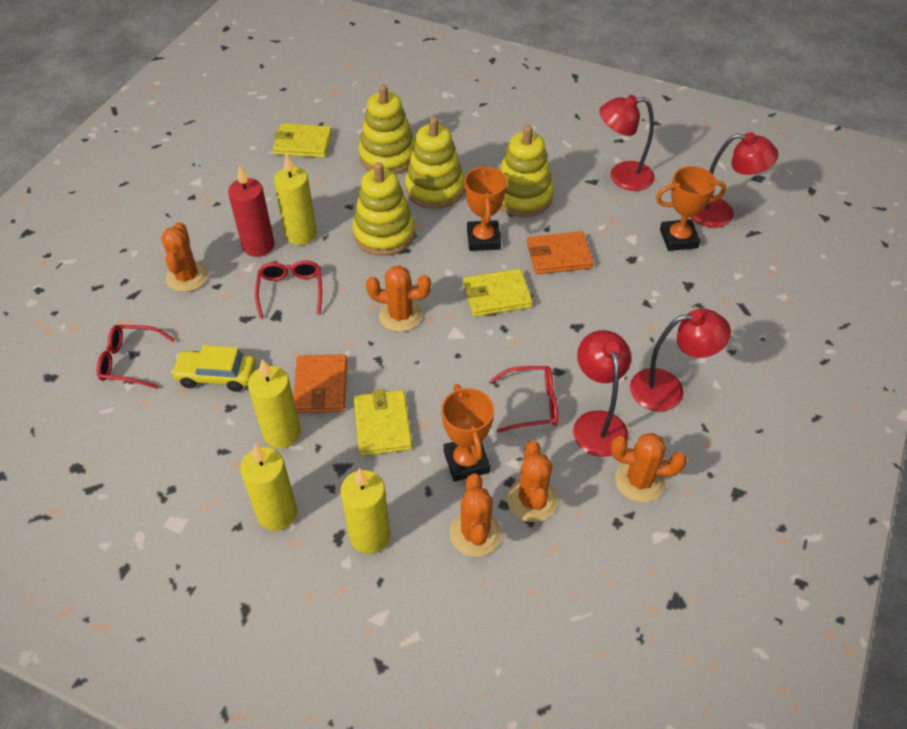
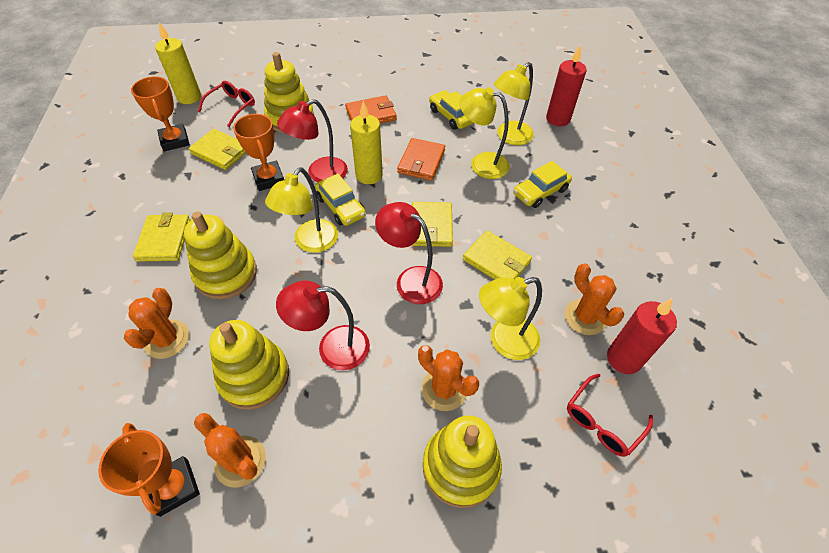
orange cactus: [161,222,208,292] [366,265,431,332] [450,474,502,557] [507,441,558,522] [611,433,687,502] = 5 -> [124,288,189,359] [194,413,266,488] [418,345,479,411] [565,263,624,335] = 4
red candle: [228,165,275,257] = 1 -> [546,46,587,126] [607,298,677,374] = 2
red glasses: [97,325,175,389] [255,260,322,319] [491,366,558,433] = 3 -> [198,81,255,127] [567,374,653,457] = 2
red lamp: [573,330,631,457] [599,95,655,191] [630,309,731,411] [691,132,778,228] = 4 -> [276,281,370,370] [277,99,348,183] [375,202,443,304] = 3
yellow candle: [240,444,297,531] [248,359,301,448] [274,154,317,245] [340,468,390,554] = 4 -> [155,22,201,104] [350,101,383,184] = 2
yellow car: [171,345,256,392] = 1 -> [315,174,366,226] [429,90,473,130] [513,161,572,208] = 3
yellow lamp: none = 0 -> [265,168,338,253] [459,87,510,179] [479,277,542,360] [494,62,534,145] = 4
yellow wallet: [273,123,332,158] [354,389,412,456] [463,269,533,317] = 3 -> [133,212,191,262] [189,129,246,170] [412,202,453,247] [463,230,532,280] = 4

